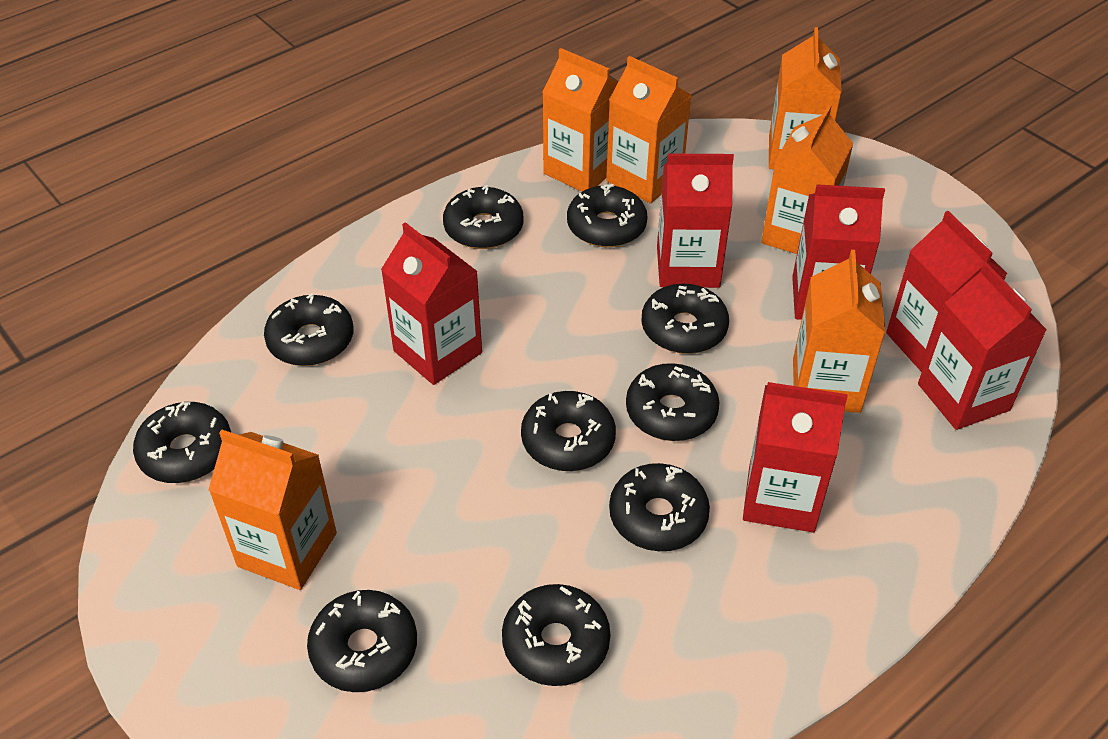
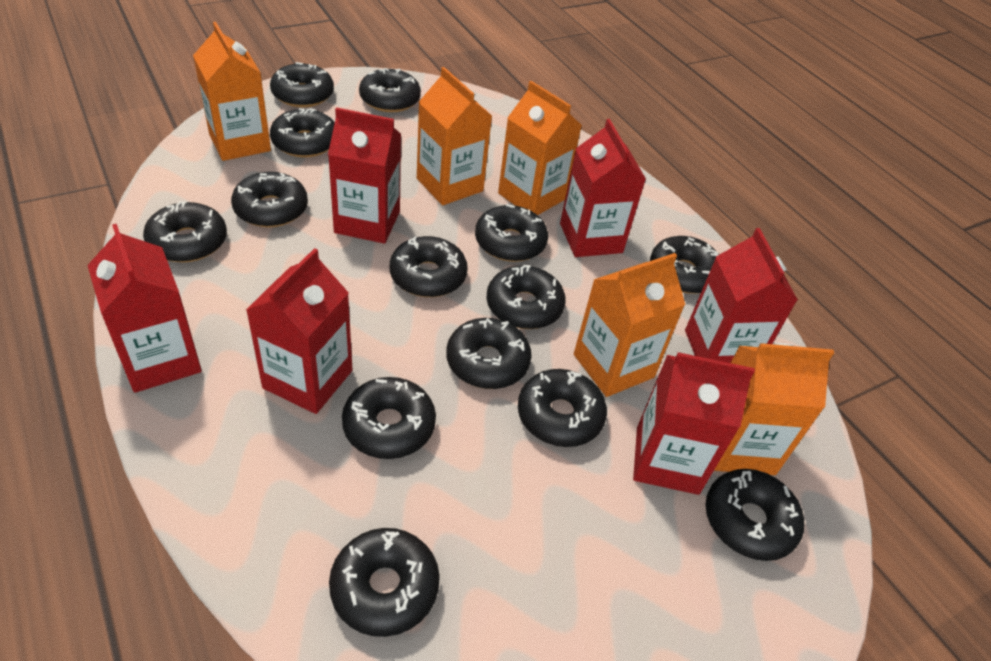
black donut: [133,402,231,483] [264,293,353,366] [307,590,417,692] [443,185,523,249] [502,584,610,686] [521,391,616,471] [567,184,647,247] [609,463,710,551] [626,363,719,441] [641,284,729,354] = 10 -> [143,201,227,262] [231,172,308,227] [270,62,334,107] [270,108,335,157] [329,528,440,637] [342,377,436,459] [359,68,421,112] [390,236,468,297] [446,318,532,389] [475,204,548,262] [487,265,566,329] [518,369,607,447] [650,236,719,294] [705,469,804,561] = 14
orange carton: [208,430,337,590] [542,48,618,192] [606,56,691,204] [761,105,853,254] [769,27,842,169] [793,250,885,413] = 6 -> [193,22,271,161] [417,67,492,205] [498,81,582,215] [574,253,685,397] [714,343,834,475] = 5

